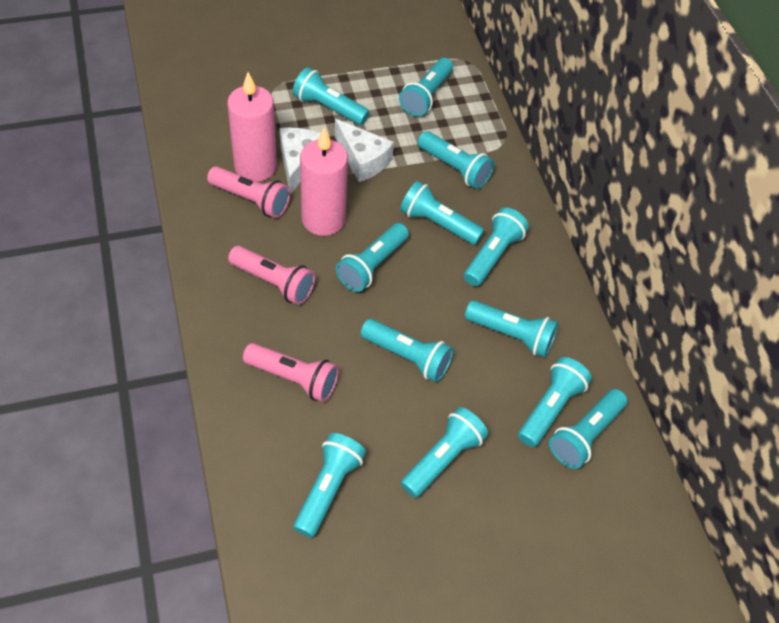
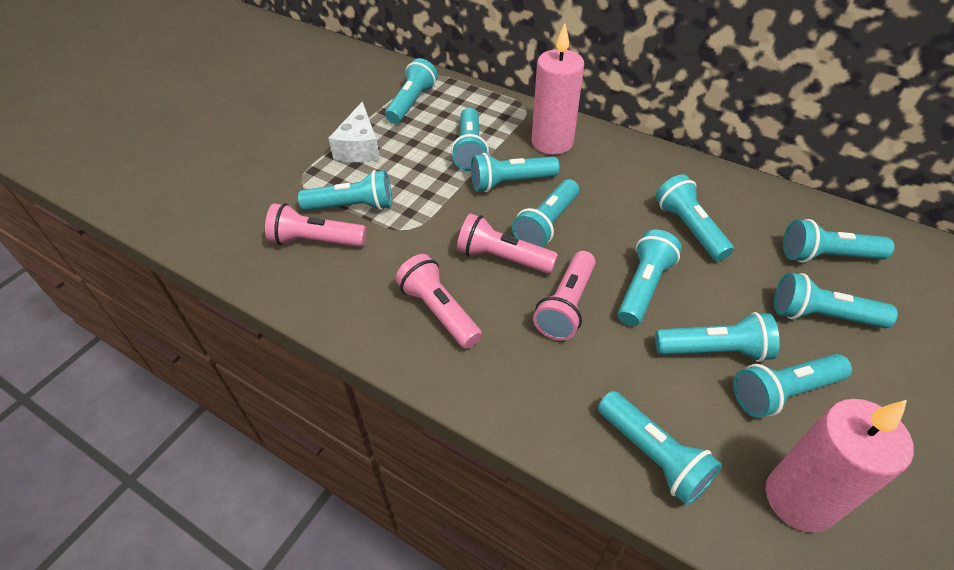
pink flashlight: [207,166,290,218] [228,246,315,305] [243,343,339,402] = 3 -> [265,203,367,247] [395,254,482,349] [457,213,558,274] [533,251,596,341] = 4
white cheese: [279,128,321,195] [335,119,394,182] = 2 -> [328,101,380,162] = 1

